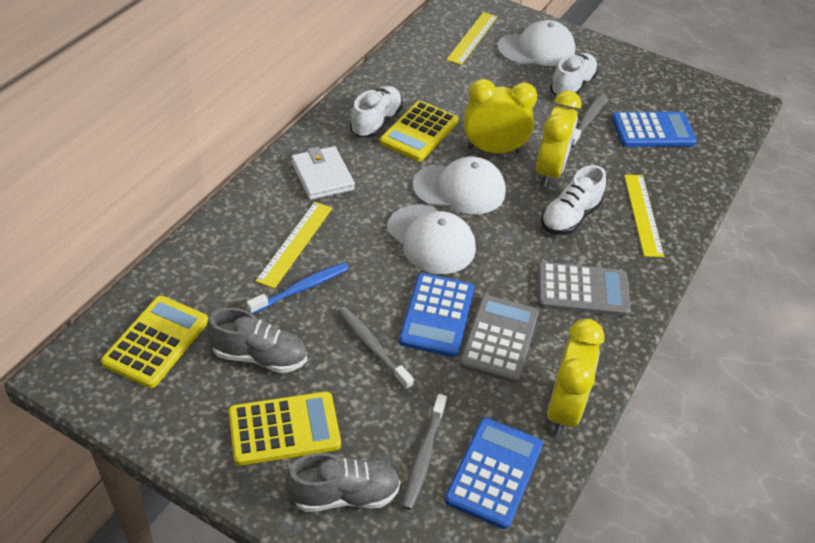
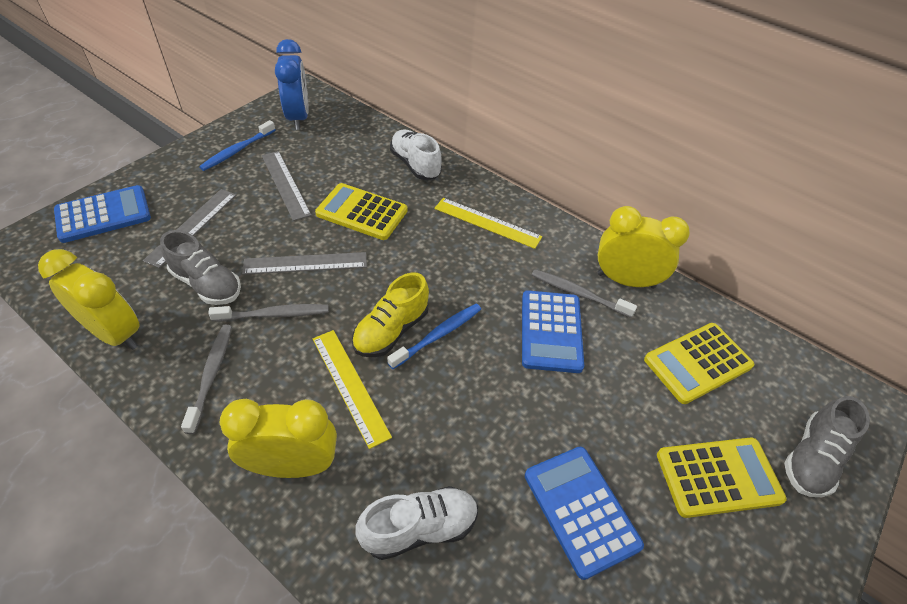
blue clock: none = 0 -> [275,39,309,130] = 1
blue toothbrush: [246,262,349,314] = 1 -> [199,120,276,171] [387,304,481,369] = 2
grey calculator: [459,295,539,383] [537,262,631,317] = 2 -> none = 0
grey ruler: none = 0 -> [143,189,236,268] [242,252,367,275] [262,151,312,221] = 3
white cap: [387,204,476,274] [412,157,506,214] [497,20,575,66] = 3 -> none = 0
white shoe: [350,86,403,138] [541,165,606,235] [550,53,598,96] = 3 -> [355,486,478,560] [390,129,442,180] = 2
white wallet: [291,146,355,200] = 1 -> none = 0
yellow ruler: [256,202,332,289] [446,12,498,65] [624,174,664,257] = 3 -> [313,330,392,449] [434,198,542,249] = 2
yellow shoe: none = 0 -> [352,272,429,357] = 1

